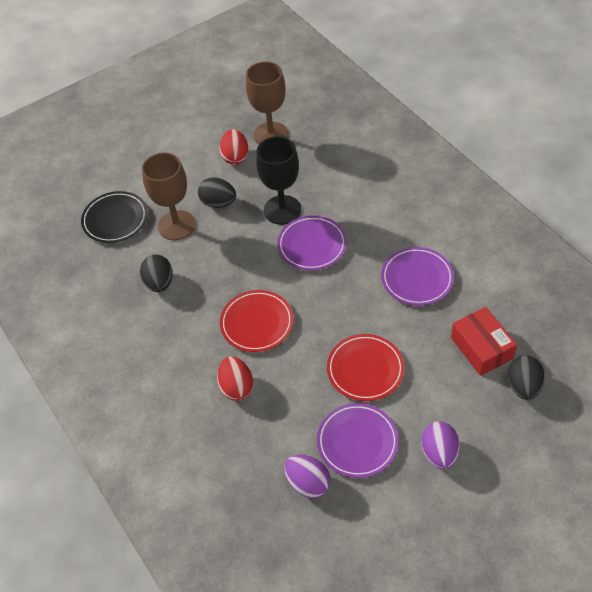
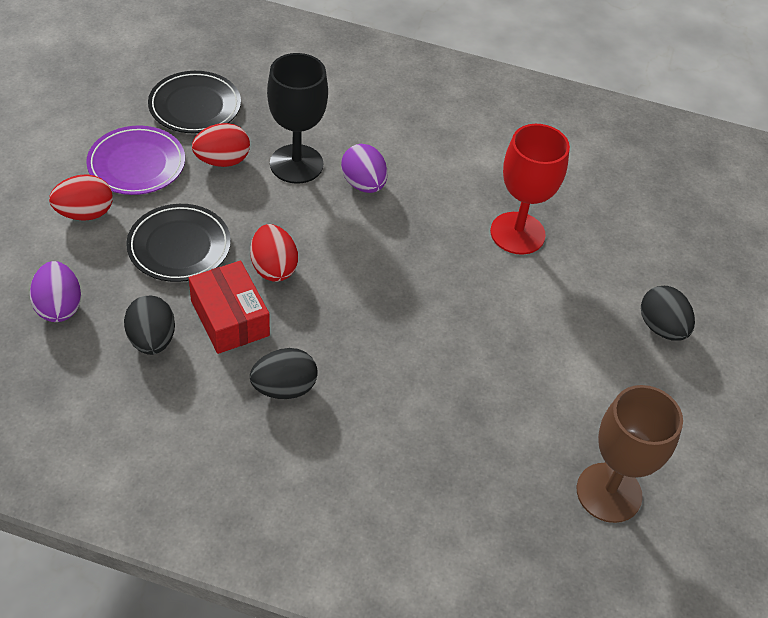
black plate: [81,191,148,243] = 1 -> [126,204,231,282] [148,71,241,133] = 2
brown goblet: [142,152,196,240] [246,61,289,145] = 2 -> [577,385,683,523] = 1
purple plate: [277,215,347,270] [317,403,399,478] [381,247,454,305] = 3 -> [86,126,185,195] = 1
red egg: [217,356,253,401] [219,129,248,165] = 2 -> [49,174,113,221] [192,123,250,167] [250,224,298,282] = 3
red goblet: none = 0 -> [490,124,570,255] = 1
red plate: [220,290,293,352] [327,334,404,401] = 2 -> none = 0

